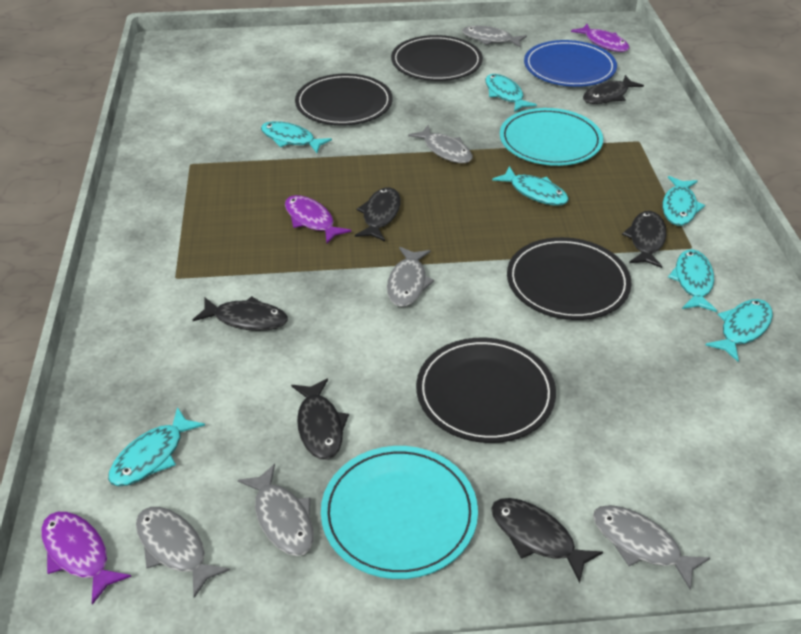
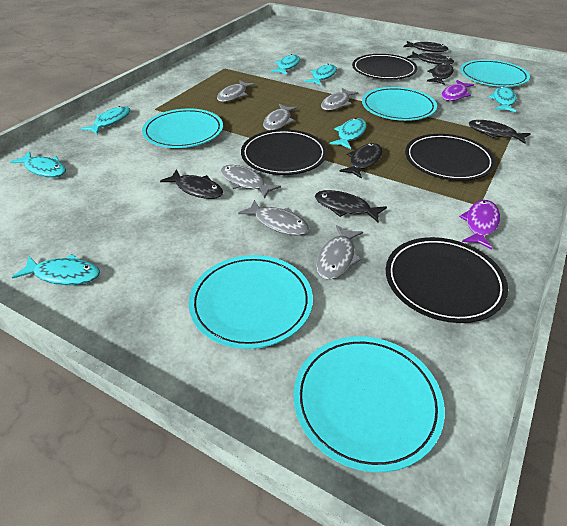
black fish: [193,296,288,331] [291,379,349,460] [355,187,401,241] [491,498,603,583] [583,75,644,104] [622,211,667,268] = 6 -> [160,169,223,199] [315,190,387,223] [339,143,382,179] [403,41,448,52] [407,52,454,65] [427,63,454,85] [469,120,531,144] = 7
blue plate: [524,40,617,87] = 1 -> none = 0
purple fish: [41,512,131,605] [285,195,351,244] [571,24,629,52] = 3 -> [442,80,474,101] [459,200,500,250] = 2
turquoise plate: [321,446,478,579] [500,108,603,166] = 2 -> [142,109,223,148] [189,255,313,349] [294,336,445,472] [362,87,437,121] [460,60,530,87] = 5

